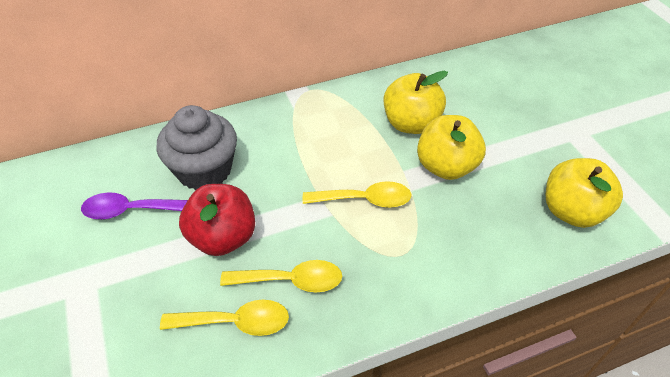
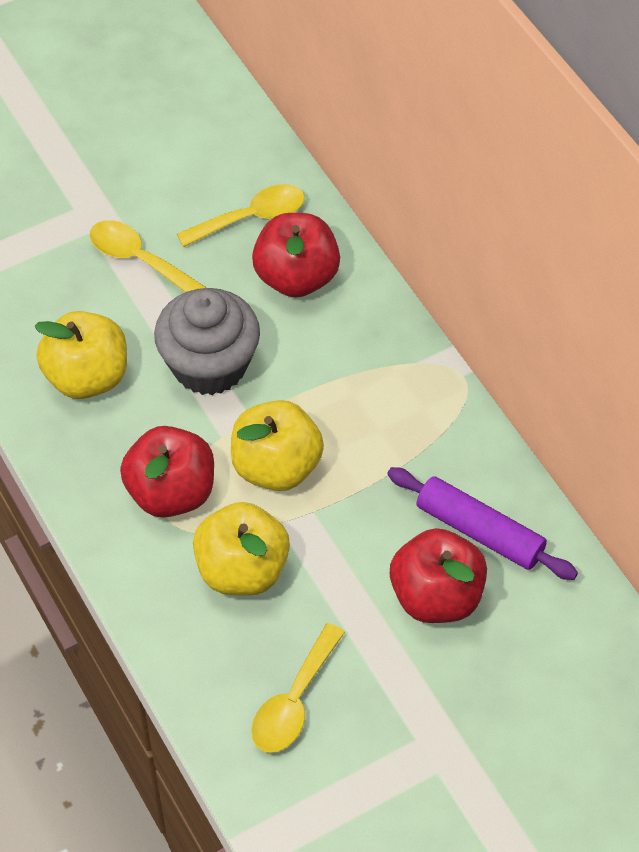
purple rolling pin: none = 0 -> [387,467,578,580] = 1
purple spoon: [81,192,188,219] = 1 -> none = 0
red apple: [179,184,255,256] = 1 -> [120,426,214,518] [252,213,340,298] [390,528,487,623] = 3

